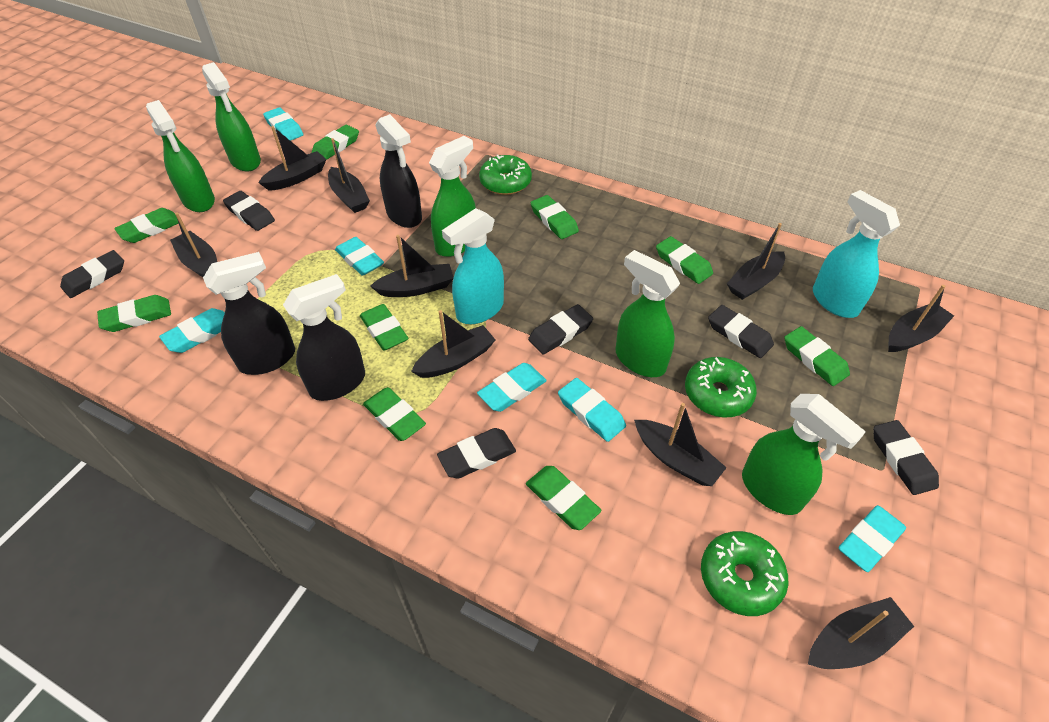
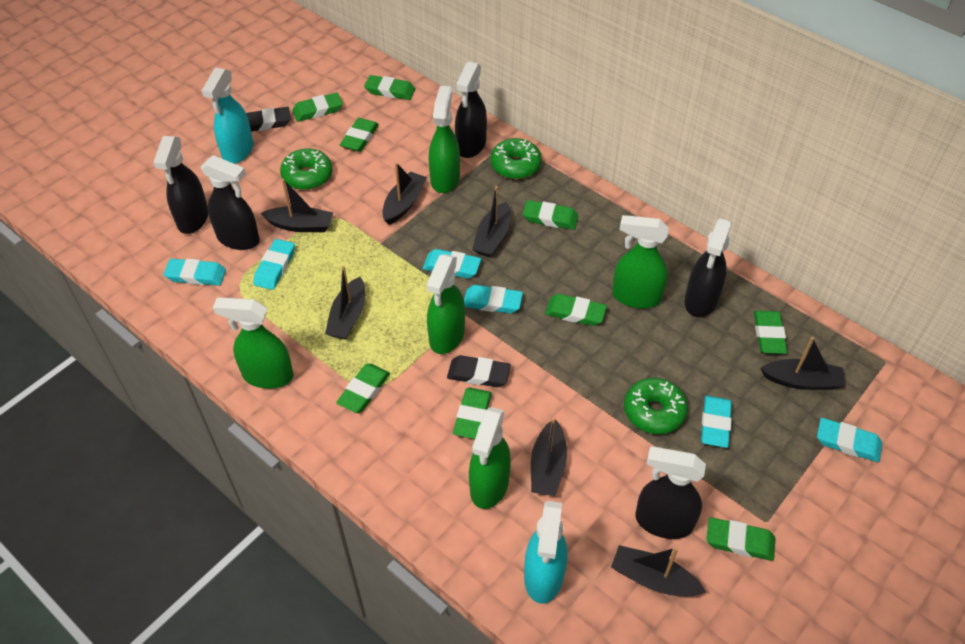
black boat: [170,213,217,277] [258,126,327,191] [328,138,370,213] [370,235,454,297] [411,310,496,378] [634,403,727,486] [727,223,785,300] [808,597,914,669] [888,285,954,352] = 9 -> [260,179,333,232] [325,266,365,340] [382,162,427,224] [472,186,510,257] [531,418,567,496] [611,545,706,597] [760,337,845,390] = 7
black eraser: [60,250,124,298] [223,191,275,231] [437,428,516,479] [528,304,593,355] [708,305,774,358] [873,420,939,495] = 6 -> [246,107,291,131] [447,355,511,387] = 2
black spray bottle: [203,252,295,375] [283,274,365,401] [375,114,422,228] = 3 -> [153,136,208,234] [201,155,260,250] [455,62,487,158] [635,446,706,539] [684,219,732,318] = 5

